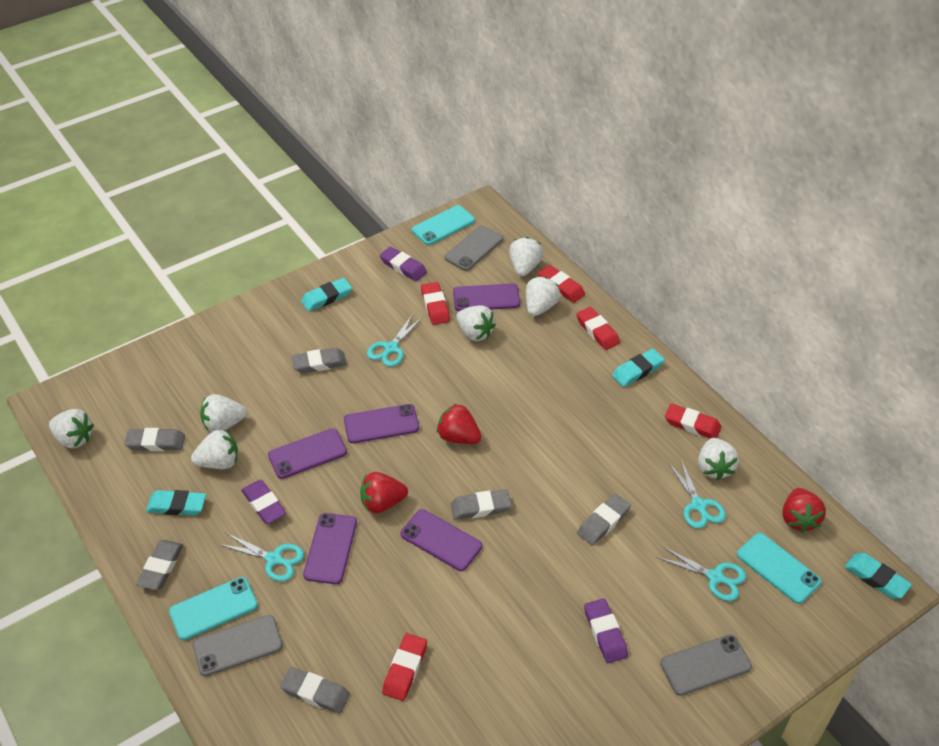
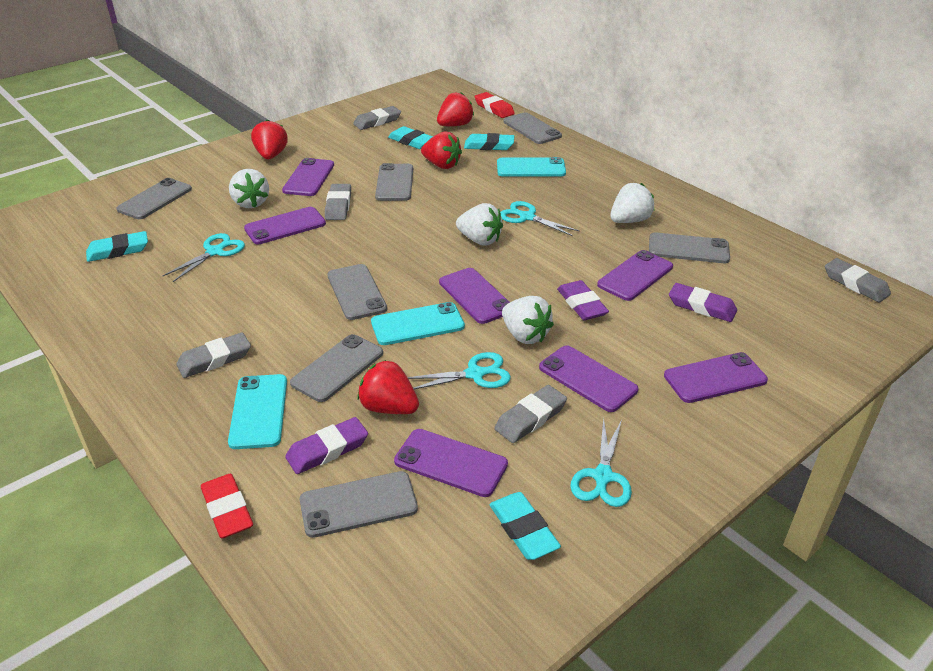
grey eraser: [124,428,185,451] [136,540,183,590] [280,667,350,714] [291,348,347,373] [451,489,511,520] [577,494,631,546] = 6 -> [176,332,251,378] [325,184,351,220] [353,106,401,130] [494,385,567,443] [825,258,891,302] = 5
grey phone: [193,615,283,676] [444,225,503,271] [660,634,752,696] = 3 -> [116,178,192,219] [290,334,383,402] [300,471,418,538] [327,264,387,320] [375,163,413,201] [504,112,562,144] [649,232,730,263] = 7
purple phone: [268,428,347,479] [303,513,357,584] [344,404,419,443] [401,509,482,571] [453,283,520,311] = 5 -> [244,207,326,245] [282,158,334,196] [394,429,508,497] [439,268,510,324] [539,345,638,412] [597,250,673,301] [664,352,768,403] = 7
red eraser: [382,633,427,701] [421,282,450,325] [538,265,585,303] [577,307,620,350] [665,404,722,438] = 5 -> [201,474,253,538] [475,92,515,118] = 2
red strawberry: [360,472,408,514] [437,404,482,444] [782,488,826,533] = 3 -> [251,120,288,159] [358,360,419,414] [421,132,462,169] [437,92,474,127] = 4
white strawberry: [49,409,94,448] [191,429,238,469] [200,394,247,432] [456,305,496,341] [509,237,543,276] [526,277,560,316] [698,438,739,480] = 7 -> [229,169,269,208] [456,203,503,245] [502,296,554,344] [610,183,655,223] = 4

